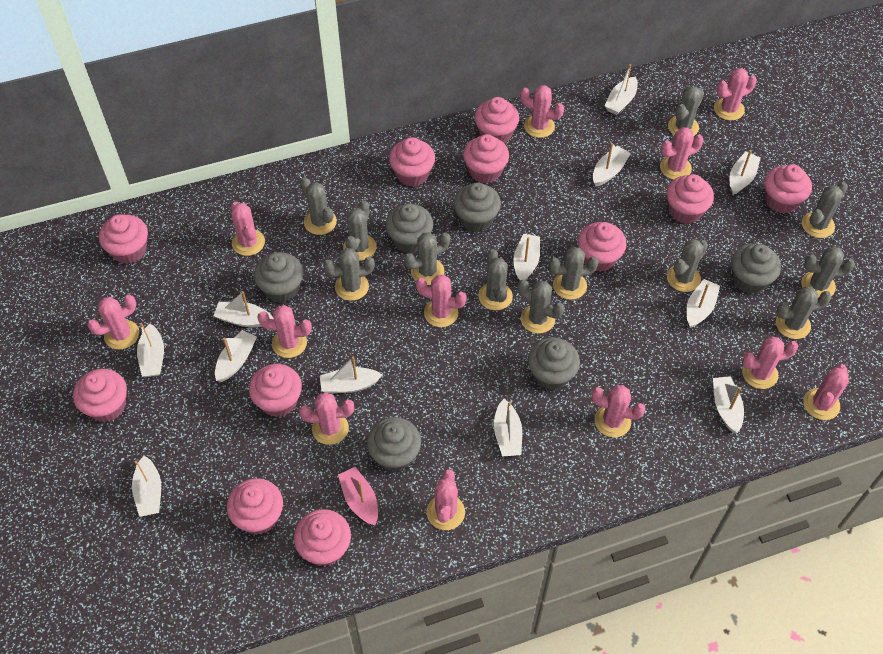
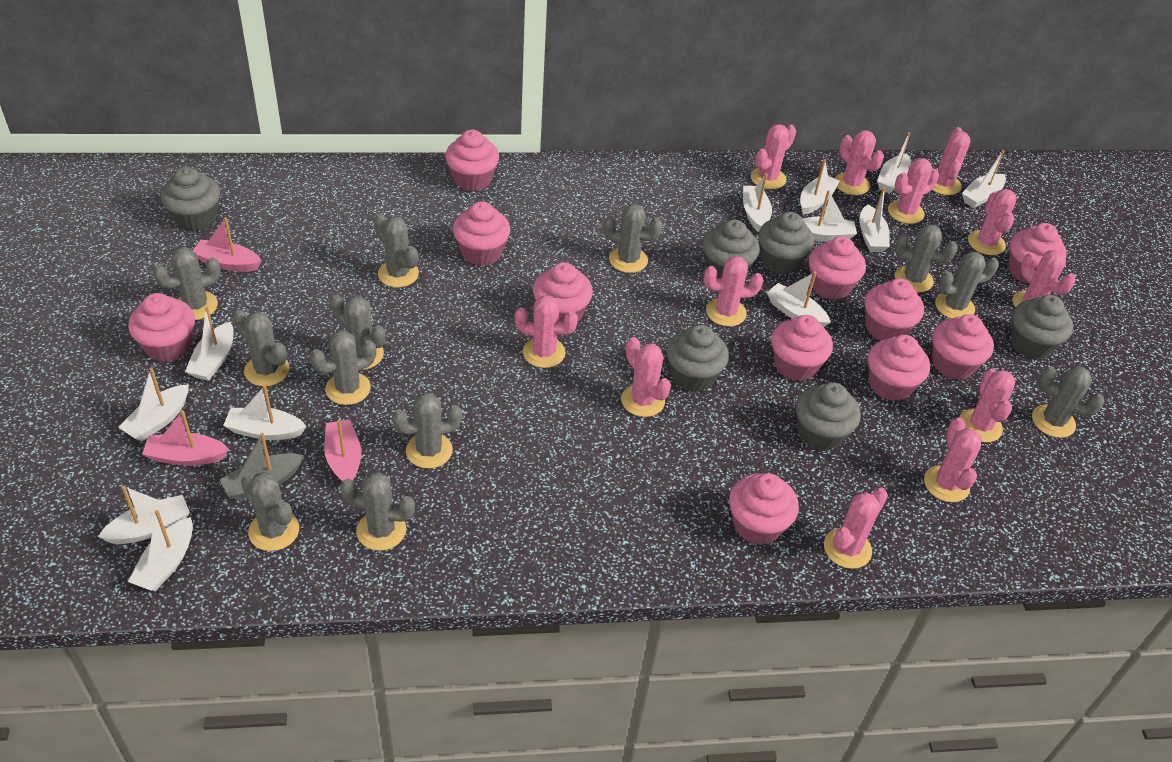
grey boat: none = 0 -> [220,433,304,500] = 1
pink boat: [338,467,378,525] = 1 -> [142,410,229,466] [193,217,262,272] [324,419,361,481] = 3

